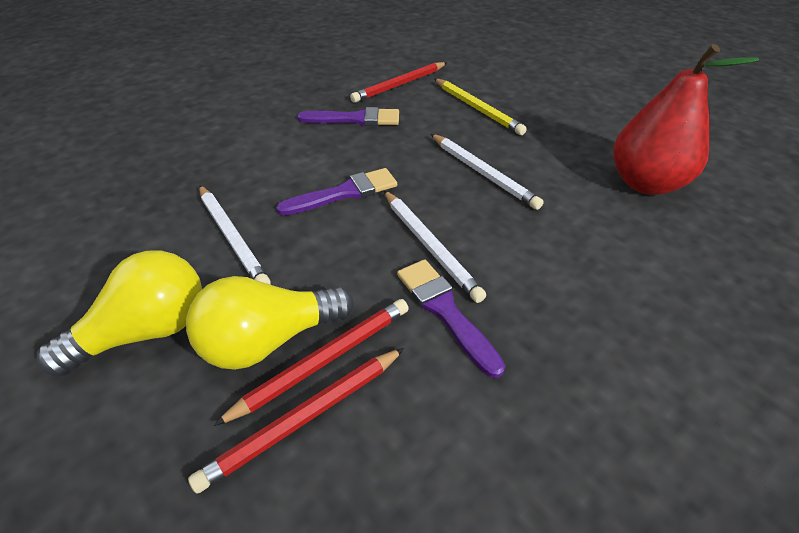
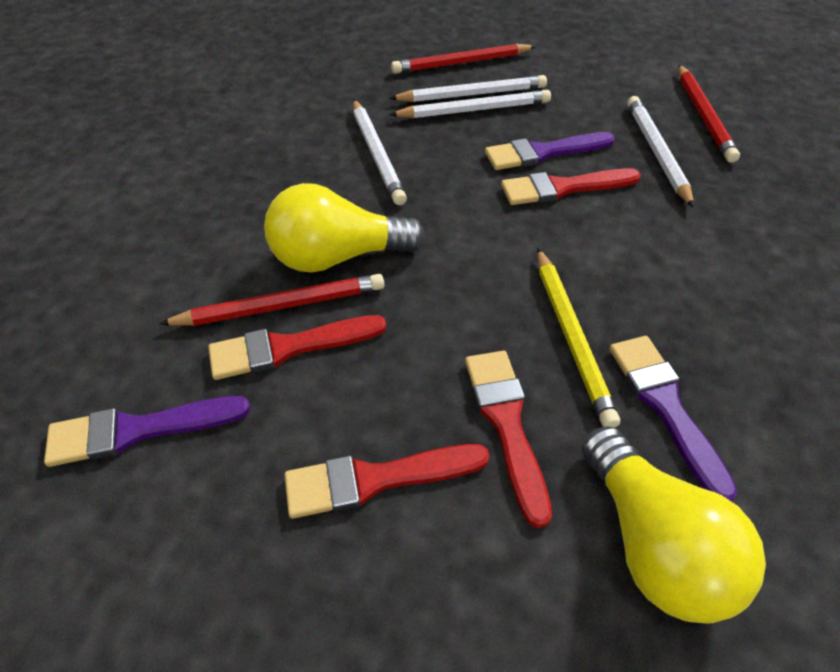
red brush: none = 0 -> [208,315,386,380] [284,444,490,519] [465,351,552,528] [501,168,641,205] = 4
red pear: [613,44,759,195] = 1 -> none = 0
white pencil: [199,185,271,284] [384,190,486,303] [431,134,544,210] = 3 -> [353,100,407,205] [389,75,547,102] [389,90,551,118] [627,96,694,208] = 4

